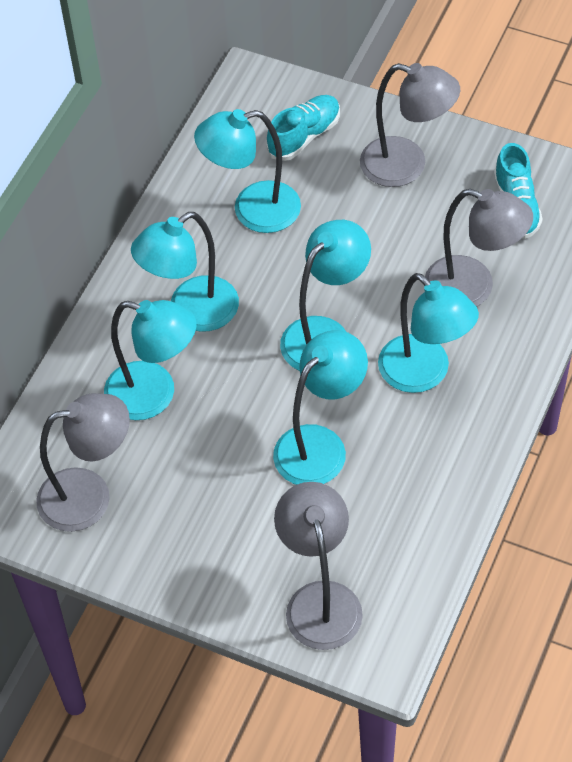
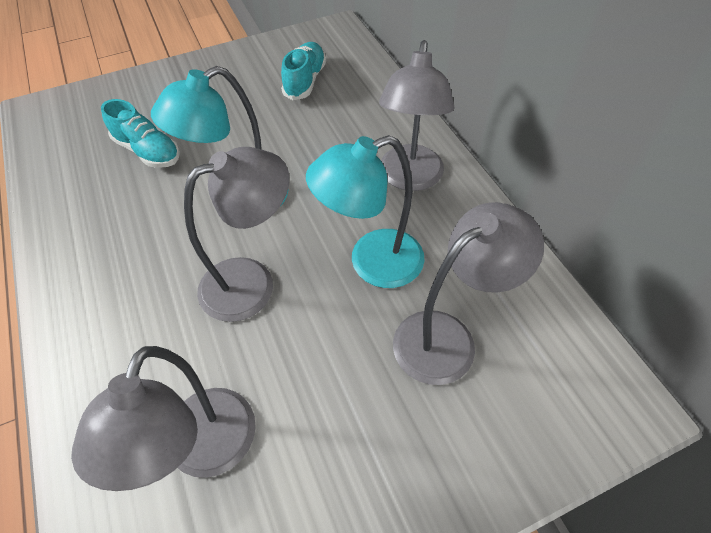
turquoise lamp: [104,300,197,420] [131,212,239,332] [194,109,301,233] [273,330,368,485] [280,220,371,371] [378,273,479,393] = 6 -> [151,66,288,205] [306,135,424,288] = 2

